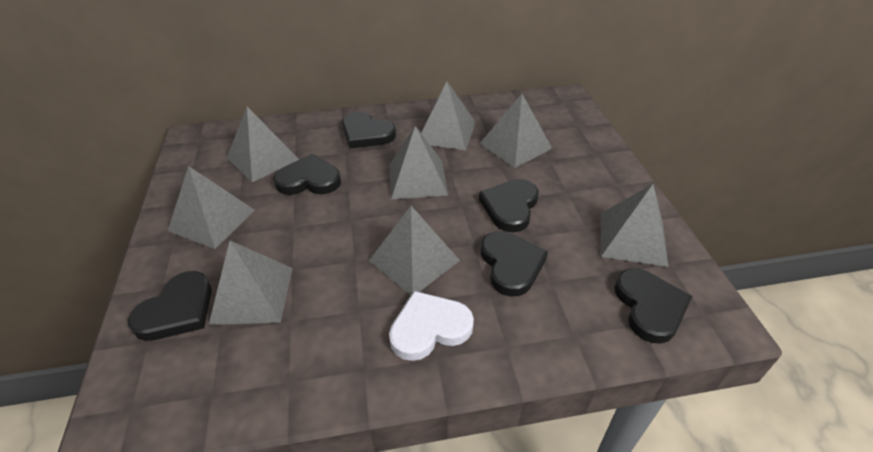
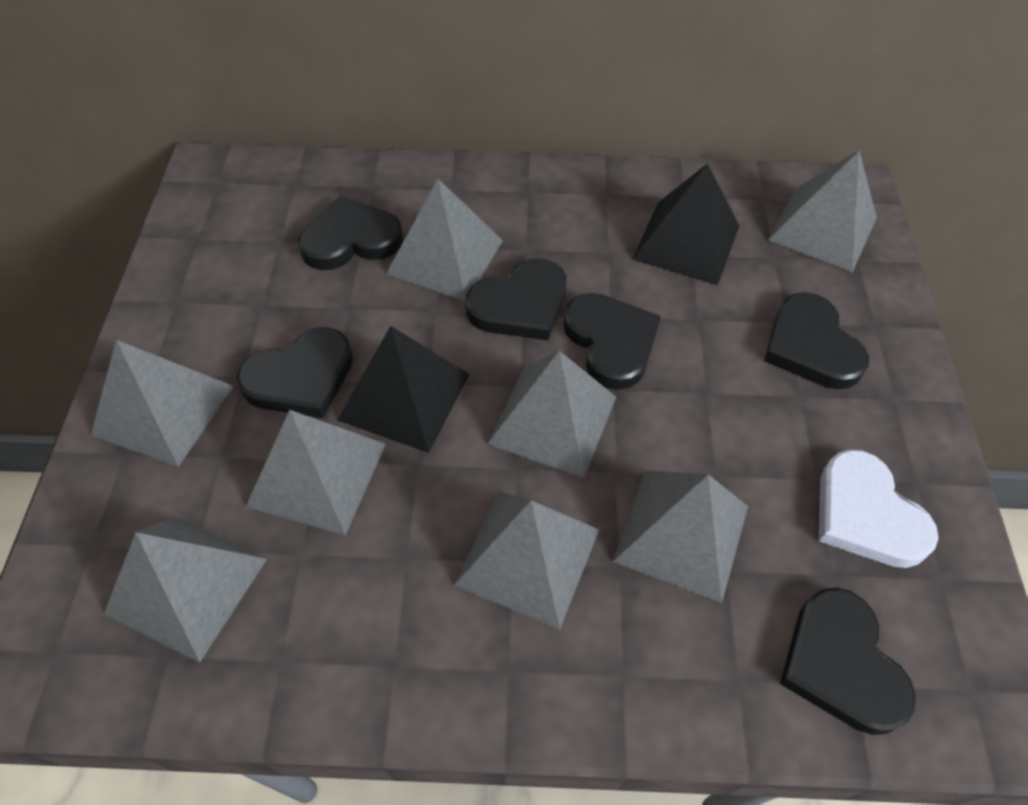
black pyramid: none = 0 -> [337,326,469,453] [633,163,739,285] = 2

